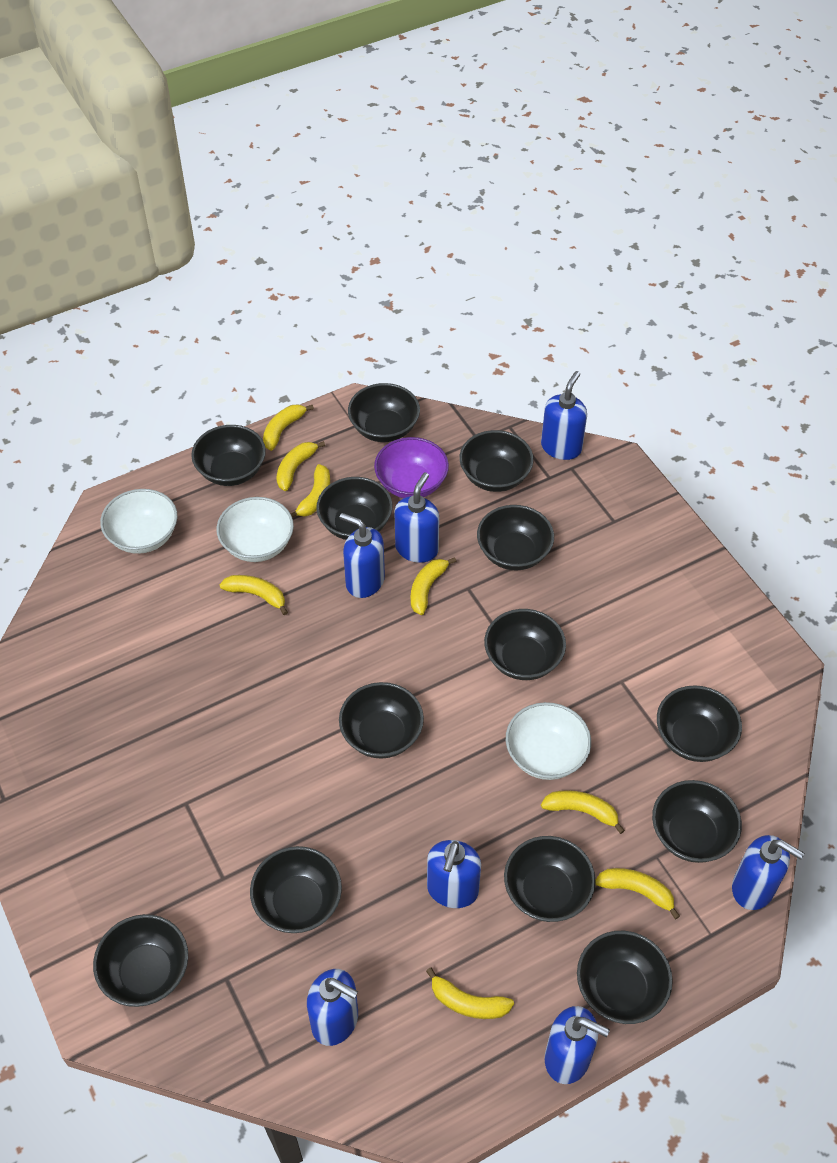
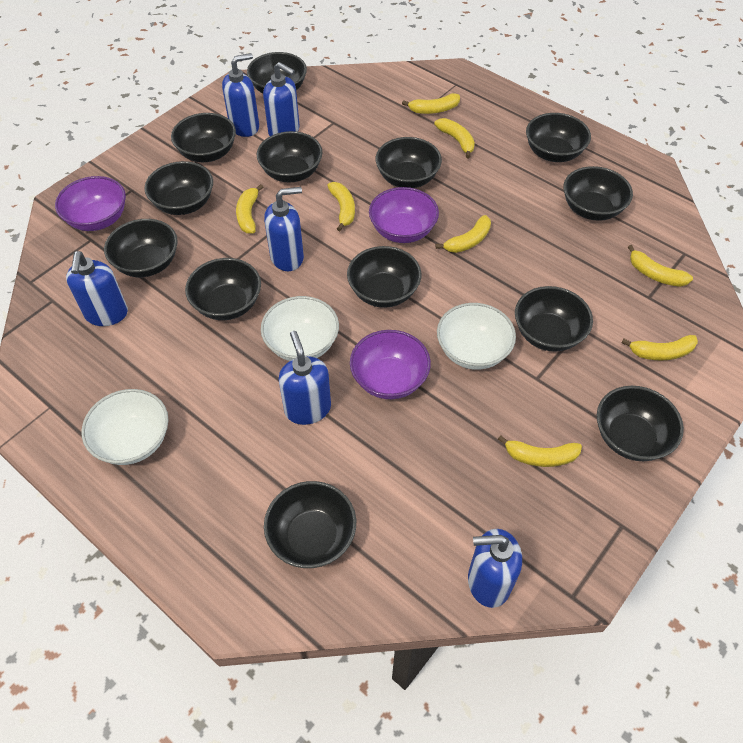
blue soap dispenser: [307,969,358,1046] [339,513,385,598] [394,472,439,563] [427,840,481,908] [541,371,587,460] [545,1006,610,1084] [732,835,805,910] = 7 -> [66,251,128,326] [222,53,259,137] [263,62,300,136] [264,187,304,271] [279,331,331,425] [468,529,522,608] = 6
purple bowl: [374,437,449,498] = 1 -> [55,176,126,231] [350,330,431,399] [369,187,439,243] = 3

